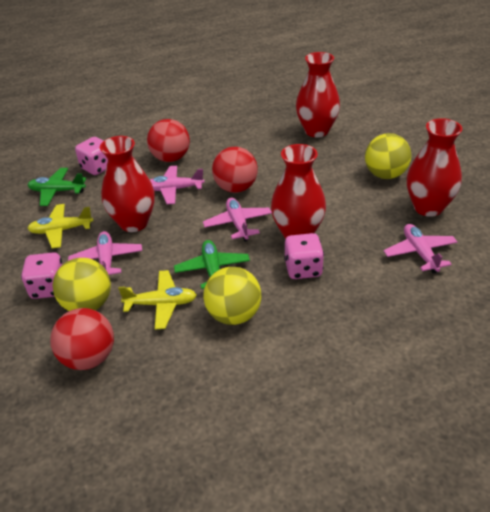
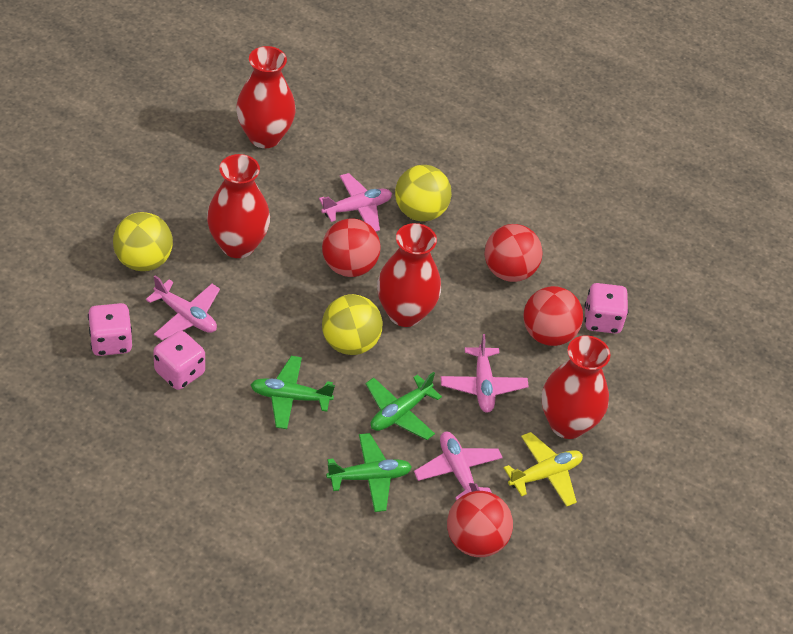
green plane: [28,168,86,206] [174,240,250,289] = 2 -> [251,356,335,429] [326,433,412,512] [366,372,442,440] = 3
red ball: [50,308,114,370] [147,119,190,162] [212,147,258,193] = 3 -> [322,219,380,277] [447,491,513,557] [485,224,543,282] [524,286,583,346] = 4
yellow plane: [27,204,93,248] [118,270,197,330] = 2 -> [504,432,583,507] = 1

